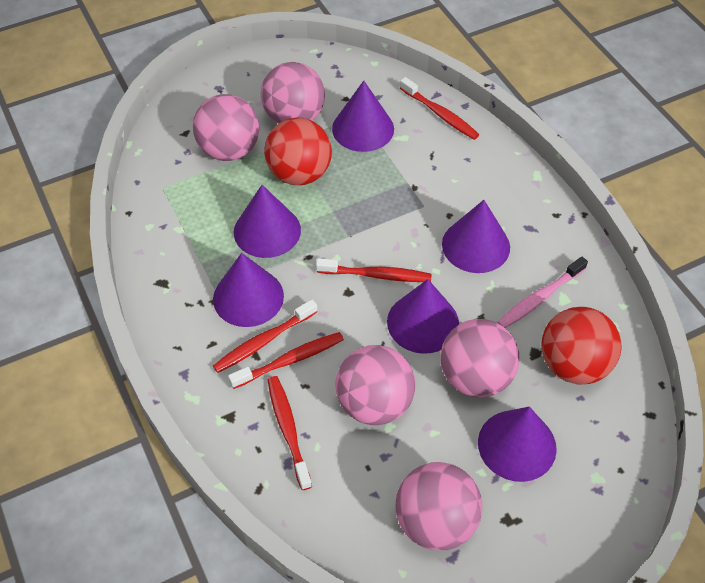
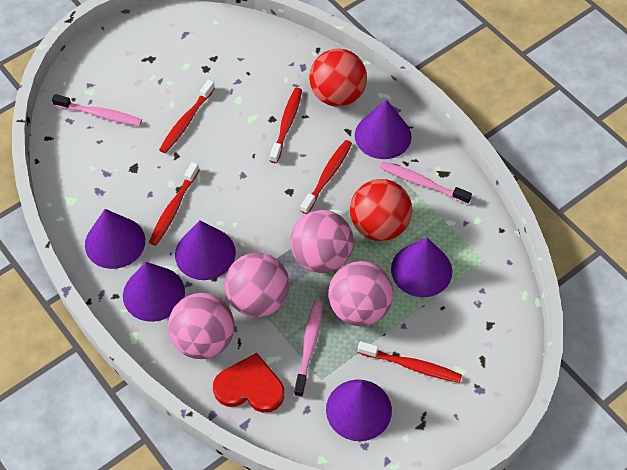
pink ball: [193,94,259,161] [261,62,325,124] [335,345,416,425] [396,462,483,550] [440,319,520,397] = 5 -> [168,293,235,359] [225,252,290,317] [290,210,354,273] [328,261,393,326] = 4
pink toothbrush: [497,257,588,328] = 1 -> [52,94,142,126] [294,301,323,397] [380,162,472,204] = 3
red heart: none = 0 -> [213,353,284,413] = 1

